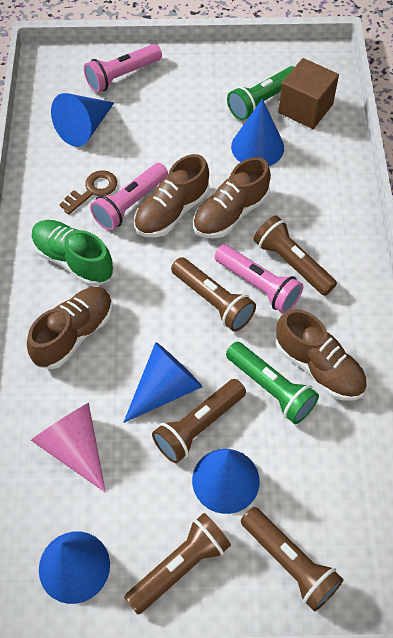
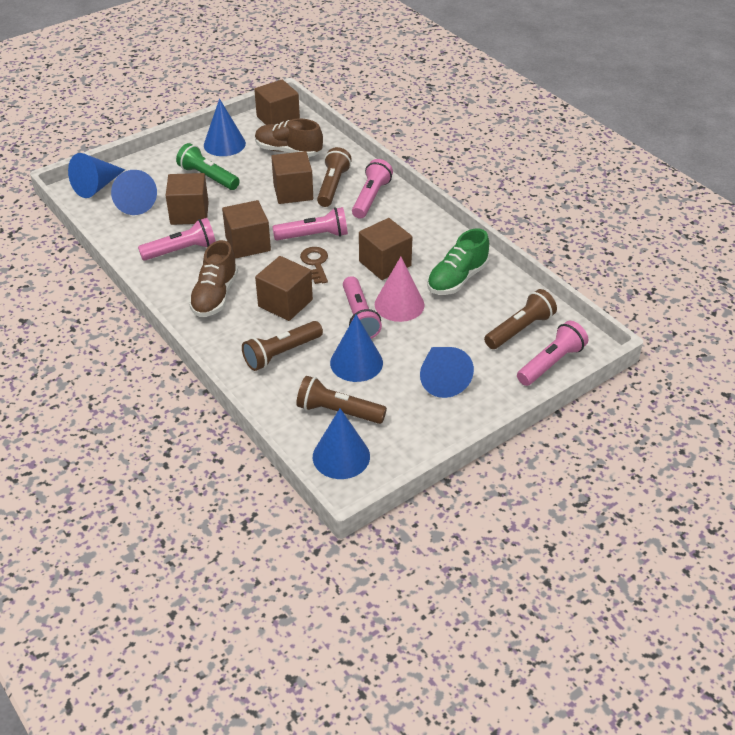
blue cone: [39,531,110,604] [51,93,114,147] [123,342,202,423] [192,449,260,514] [231,99,284,166] = 5 -> [68,153,125,198] [111,170,157,215] [204,98,246,156] [313,408,370,479] [330,314,383,382] [420,347,474,398] = 6
brown cube: [278,58,339,129] = 1 -> [165,173,209,225] [222,200,271,258] [254,80,300,125] [255,256,313,321] [271,151,313,204] [359,218,412,280] = 6
brown flashlight: [124,513,231,614] [152,379,246,463] [171,257,256,332] [241,507,344,611] [253,215,337,296] = 5 -> [242,321,323,371] [296,376,387,424] [317,147,352,207] [484,289,557,349] = 4
brown shoe: [27,287,113,369] [134,154,210,237] [193,157,271,238] [275,309,367,401] = 4 -> [189,240,238,317] [255,119,323,157] = 2
green flashlight: [226,342,319,424] [227,66,294,120] = 2 -> [176,143,240,190] = 1
pink flashlight: [84,44,162,93] [90,163,168,231] [215,245,303,314] = 3 -> [138,218,216,261] [272,207,348,240] [343,276,382,339] [352,159,393,219] [517,321,588,386] = 5

